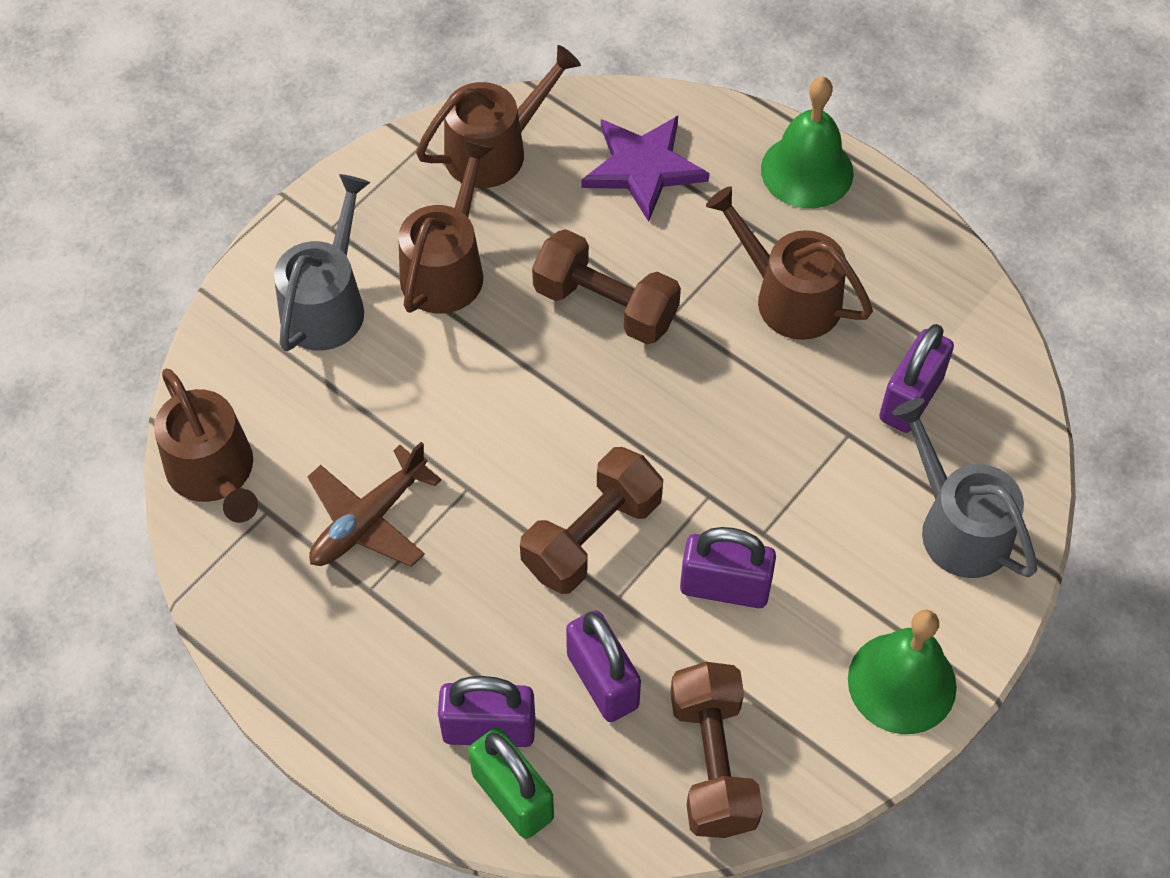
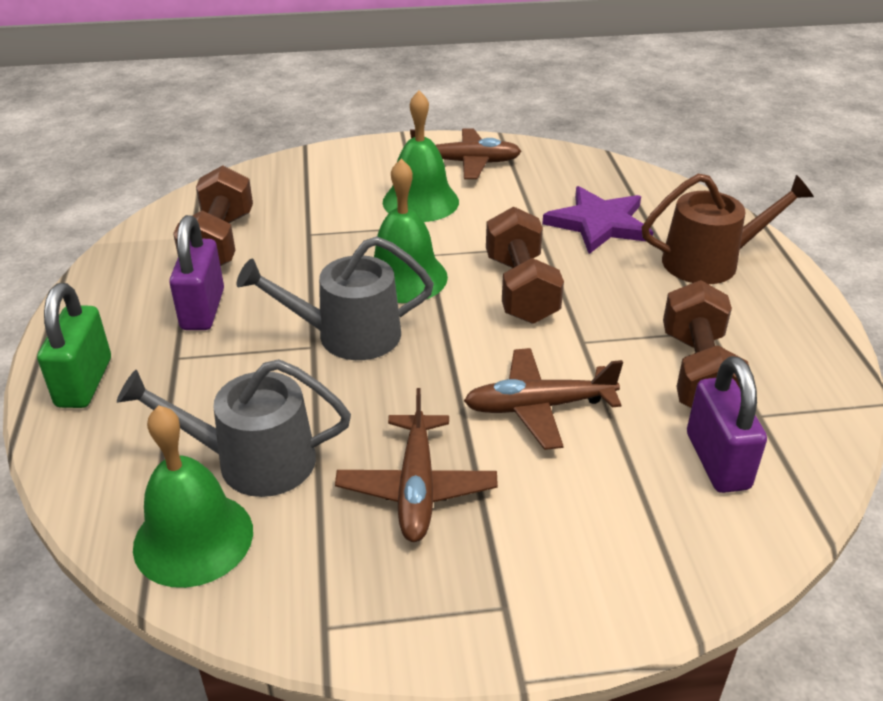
brown plane: [307,442,442,567] = 1 -> [335,388,498,542] [410,129,522,179] [464,348,623,450] = 3
brown watering can: [154,369,258,523] [398,140,494,314] [416,45,581,188] [706,186,873,340] = 4 -> [642,174,814,284] = 1
green bell: [761,76,854,208] [848,610,957,734] = 2 -> [133,405,253,588] [374,159,448,303] [383,91,459,222] = 3
purple padlock: [438,676,535,747] [566,610,641,722] [680,527,776,608] [879,324,954,433] = 4 -> [169,215,224,330] [687,356,767,493] = 2

